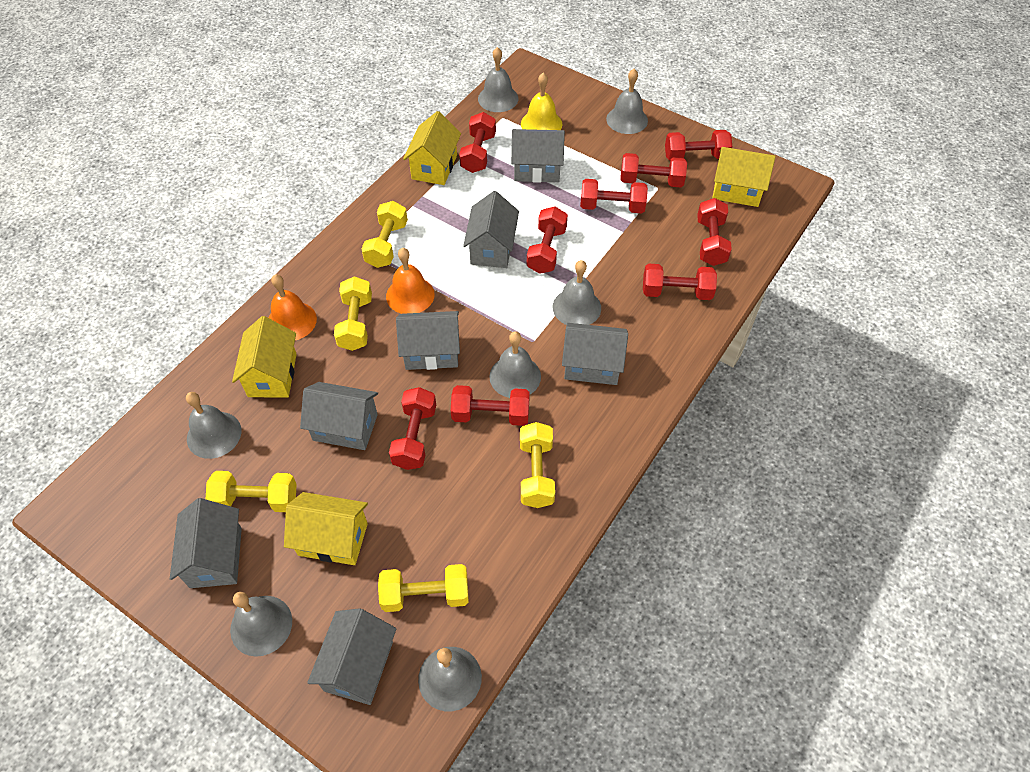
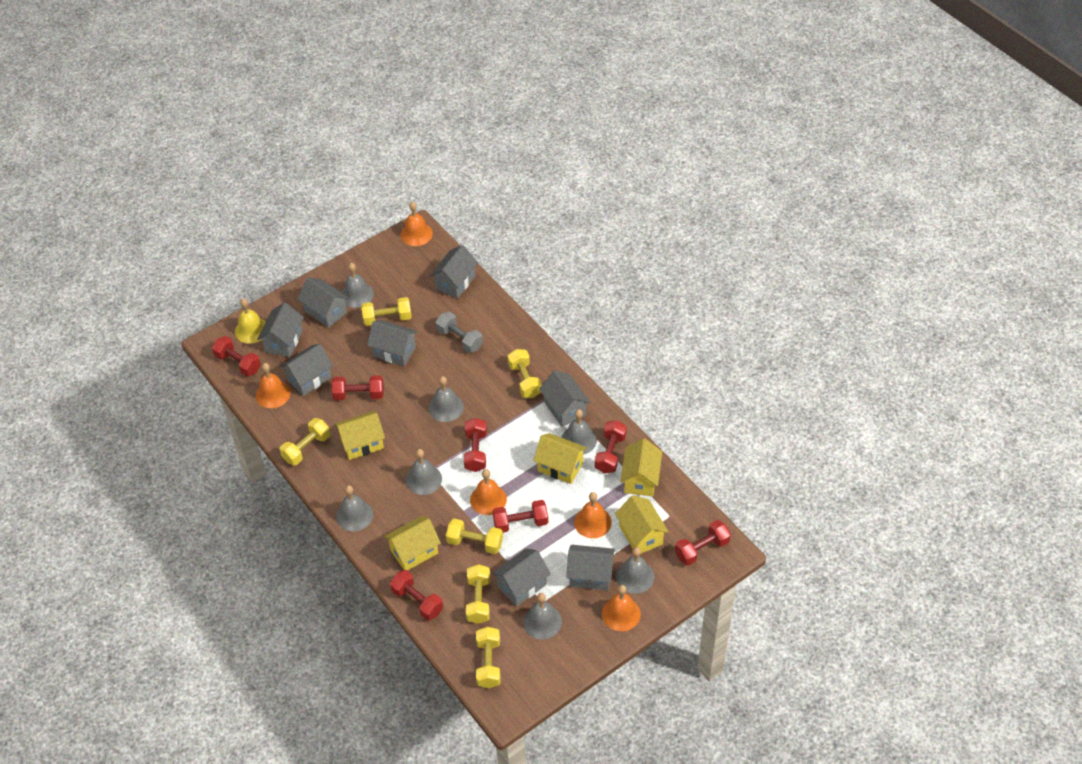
grey dumbbell: none = 0 -> [436,312,483,353] = 1
grey house: [170,498,242,588] [300,382,378,450] [307,608,396,705] [396,311,460,370] [463,191,519,268] [511,129,565,183] [562,323,628,385] = 7 -> [257,302,304,357] [280,344,333,396] [297,277,349,328] [367,320,418,367] [430,245,478,299] [492,548,551,607] [539,370,591,427] [566,545,615,590] = 8
orange bell: [269,274,317,340] [386,248,434,314] = 2 -> [256,363,291,408] [401,201,433,246] [470,469,507,515] [574,492,612,538] [602,585,641,631] = 5
red dumbbell: [389,387,436,470] [451,385,530,426] [459,112,496,173] [527,207,568,274] [580,179,648,213] [620,153,687,188] [643,264,717,300] [665,130,732,160] [697,198,732,266] = 9 -> [212,336,261,376] [332,375,384,401] [390,570,443,621] [464,418,487,472] [492,500,548,533] [595,420,627,473] [675,520,731,566] = 7
yellow dumbbell: [206,471,297,512] [334,276,372,351] [361,201,408,268] [378,564,469,612] [520,422,555,508] = 5 -> [279,418,331,465] [361,297,412,326] [446,519,503,554] [466,564,490,624] [476,627,500,688] [508,349,542,398] = 6
yellow house: [232,316,297,398] [284,492,368,565] [403,111,461,185] [712,147,776,207] = 4 -> [335,411,385,460] [384,516,441,571] [533,433,587,484] [615,496,669,554] [620,438,662,496] = 5

